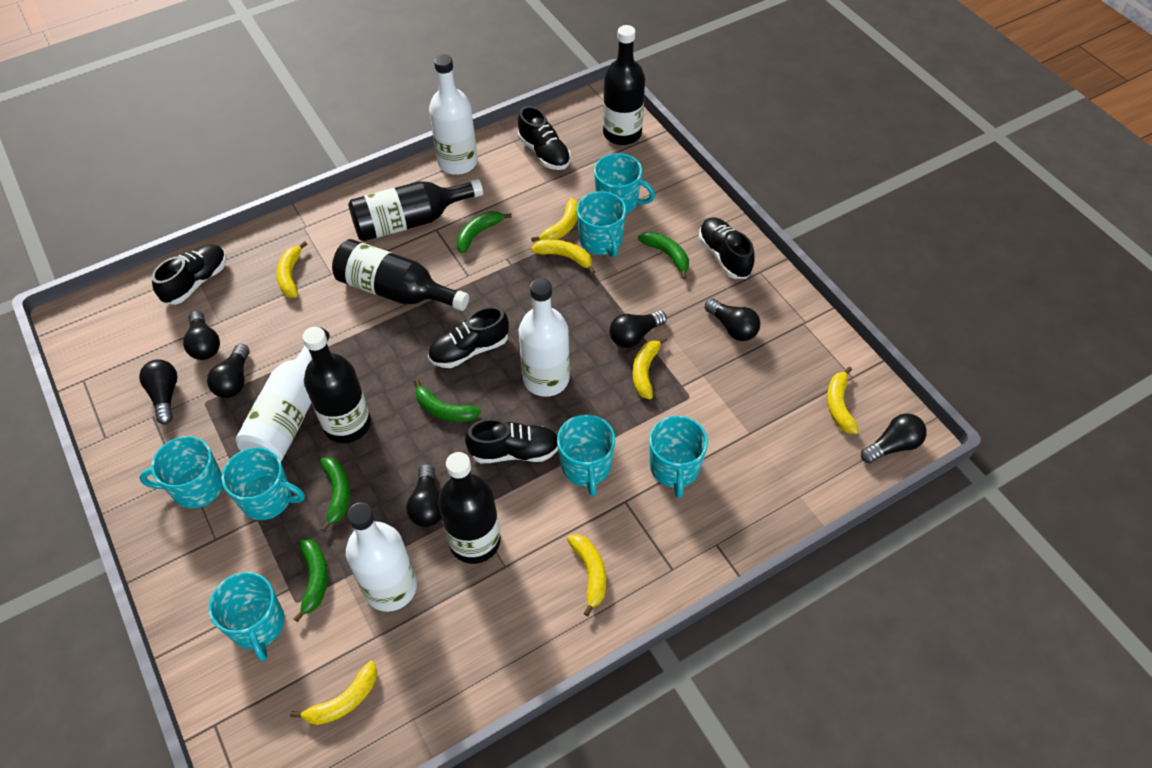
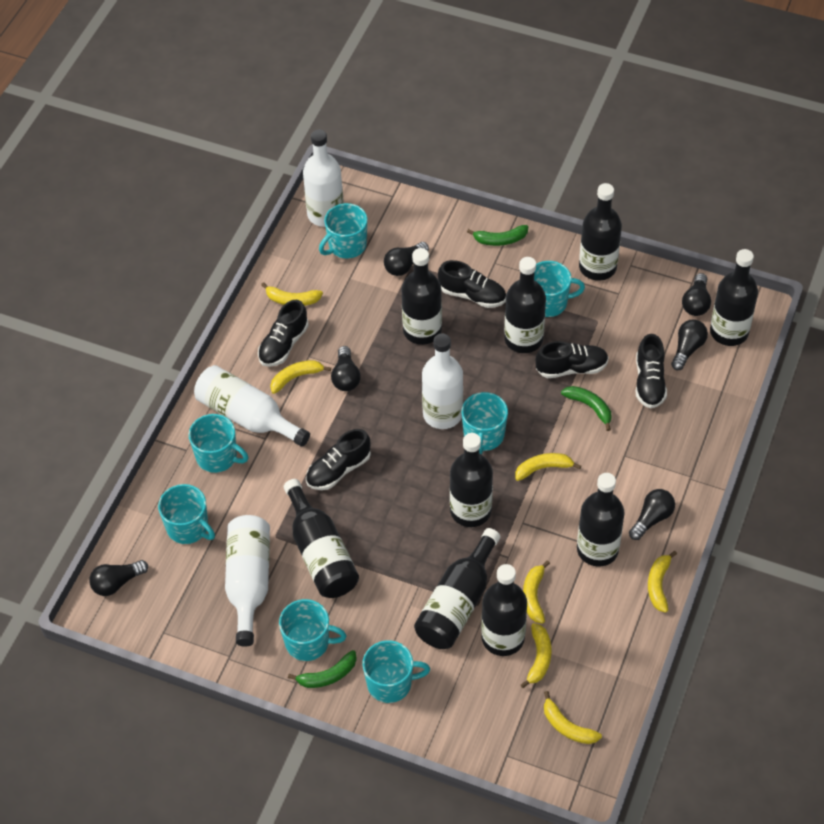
black bottle: [302,327,371,443] [332,239,469,311] [348,179,483,241] [438,452,501,564] [603,25,645,145] = 5 -> [284,479,359,598] [402,248,442,345] [414,528,500,649] [450,433,493,527] [481,564,527,656] [504,257,546,353] [577,473,625,567] [579,183,622,281] [710,249,758,346] = 9
black light bulb: [139,359,178,424] [183,311,220,360] [207,344,250,398] [406,464,442,527] [609,310,667,348] [705,298,760,341] [861,413,927,464] = 7 -> [89,560,148,596] [331,346,361,391] [384,242,429,276] [629,489,675,540] [671,319,708,370] [682,273,711,316] = 6
green banana: [294,539,328,622] [320,457,350,532] [414,379,481,422] [456,211,512,254] [638,232,689,279] = 5 -> [288,650,357,688] [467,225,528,246] [561,386,612,431] = 3

